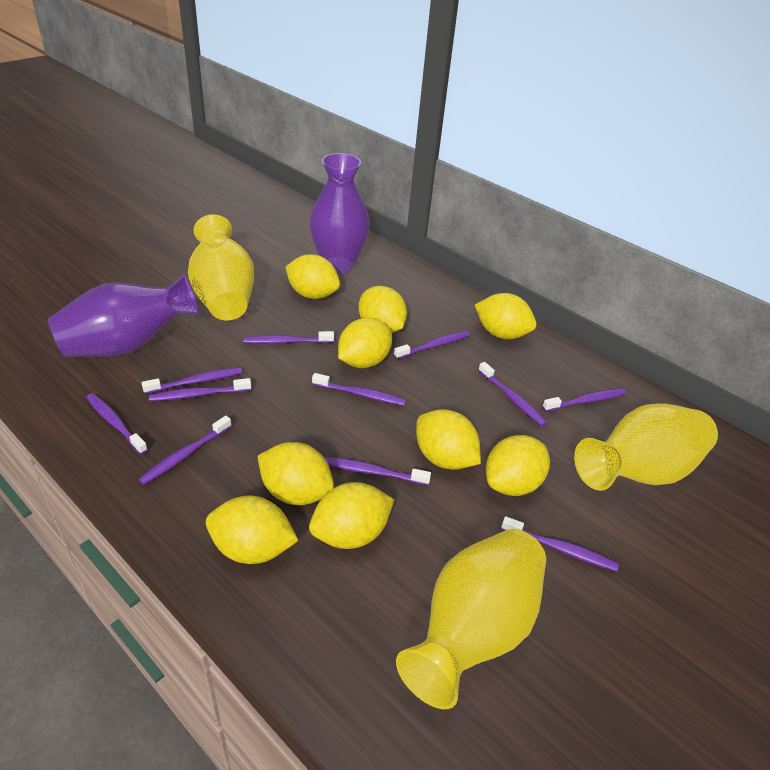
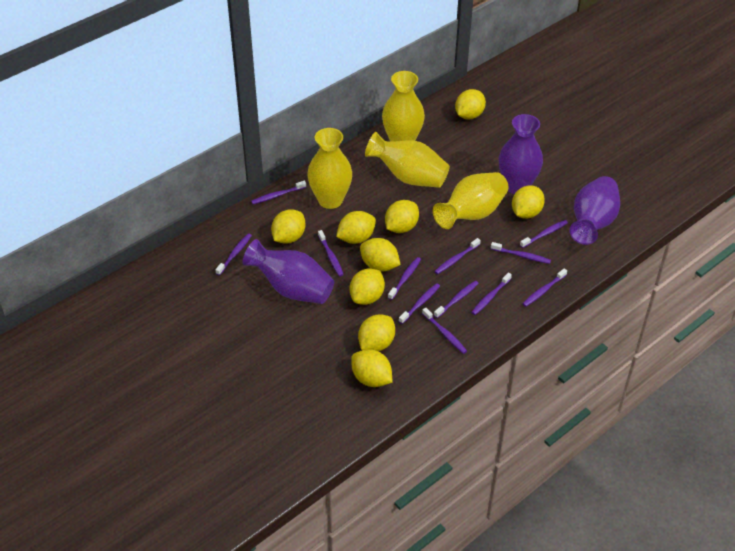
purple toothbrush: [86,393,148,455] [138,416,232,485] [142,367,243,394] [149,378,251,401] [244,331,334,344] [312,373,406,406] [324,457,431,485] [394,331,470,359] [478,362,547,426] [501,516,619,572] [542,388,626,412] = 11 -> [215,234,252,276] [251,181,306,204] [318,230,344,277] [388,257,421,300] [399,283,440,324] [422,308,467,354] [434,238,481,274] [434,281,479,318] [471,273,512,315] [491,242,551,264] [520,220,568,248] [523,268,567,307] = 12
purple vase: [48,274,199,357] [309,153,370,274] = 2 -> [243,239,334,304] [499,114,543,194] [570,176,620,245] = 3
yellow vase: [188,214,254,321] [396,529,546,709] [574,403,718,491] = 3 -> [307,128,352,209] [365,132,450,188] [382,71,425,142] [433,172,509,229] = 4

